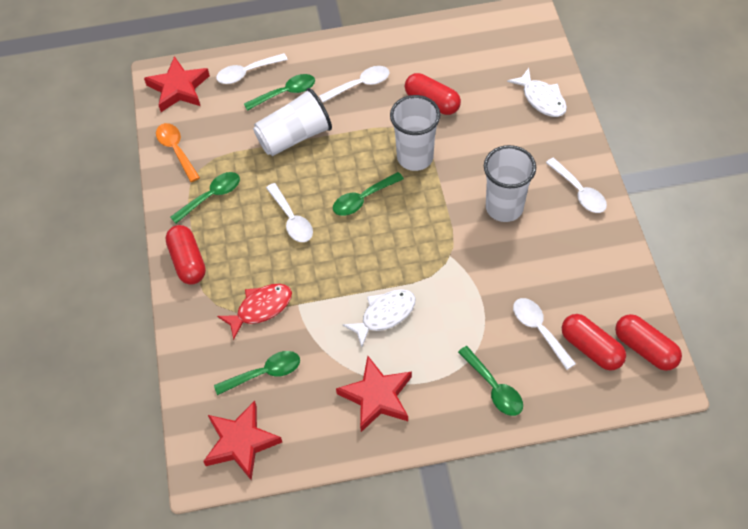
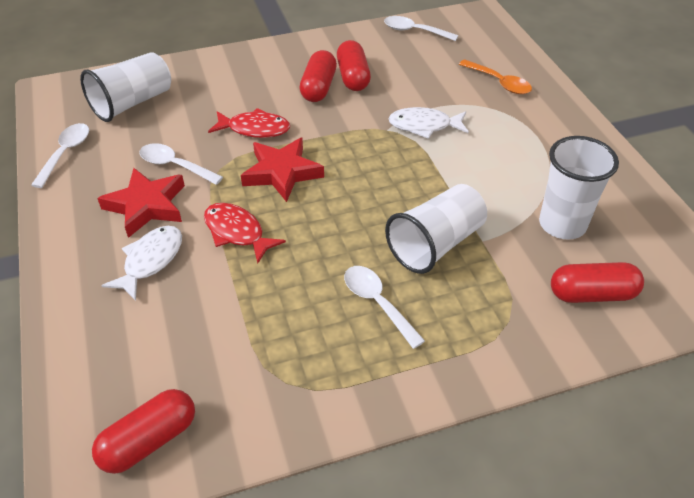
green spoon: [170,172,240,224] [214,351,300,395] [244,74,315,111] [333,172,404,216] [458,346,523,416] = 5 -> none = 0
red fish: [217,284,292,340] = 1 -> [204,203,286,263] [208,108,290,138] = 2
red star: [144,56,210,112] [203,401,282,480] [336,356,412,432] = 3 -> [97,168,185,238] [241,138,324,202] = 2
white spoon: [216,53,288,84] [266,183,313,242] [319,66,390,103] [513,298,576,370] [546,158,607,213] = 5 -> [31,123,89,188] [139,143,223,185] [344,266,425,349] [384,16,458,41] = 4

